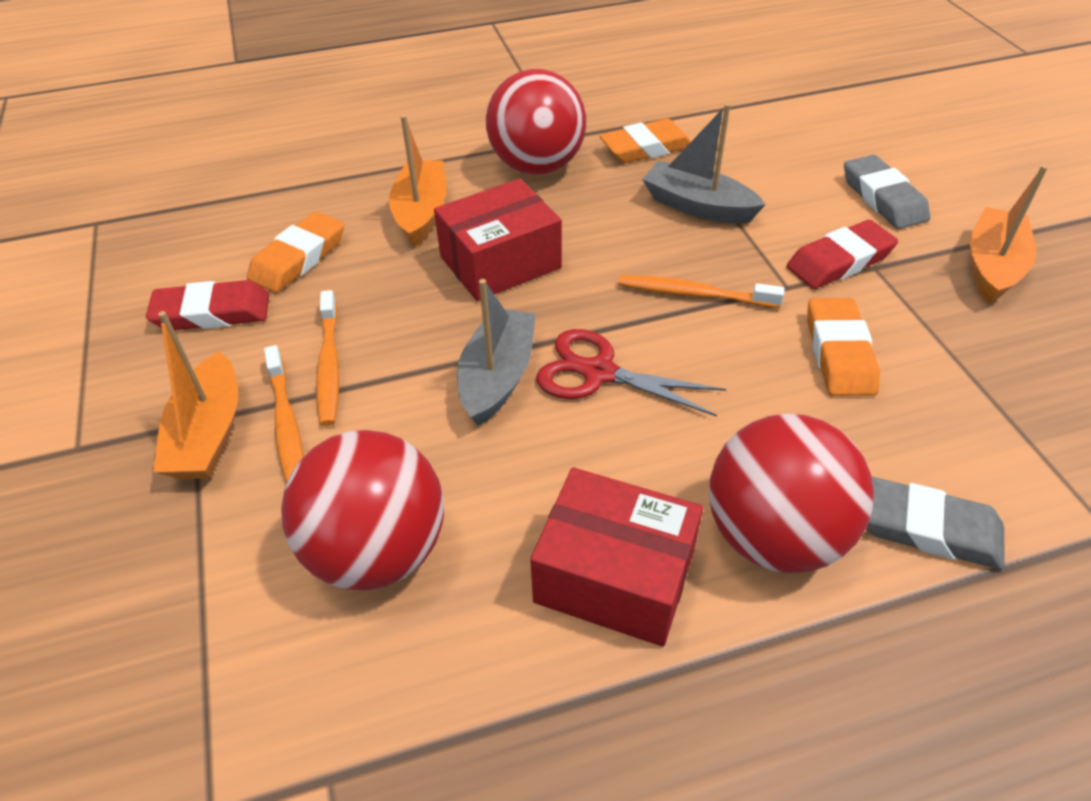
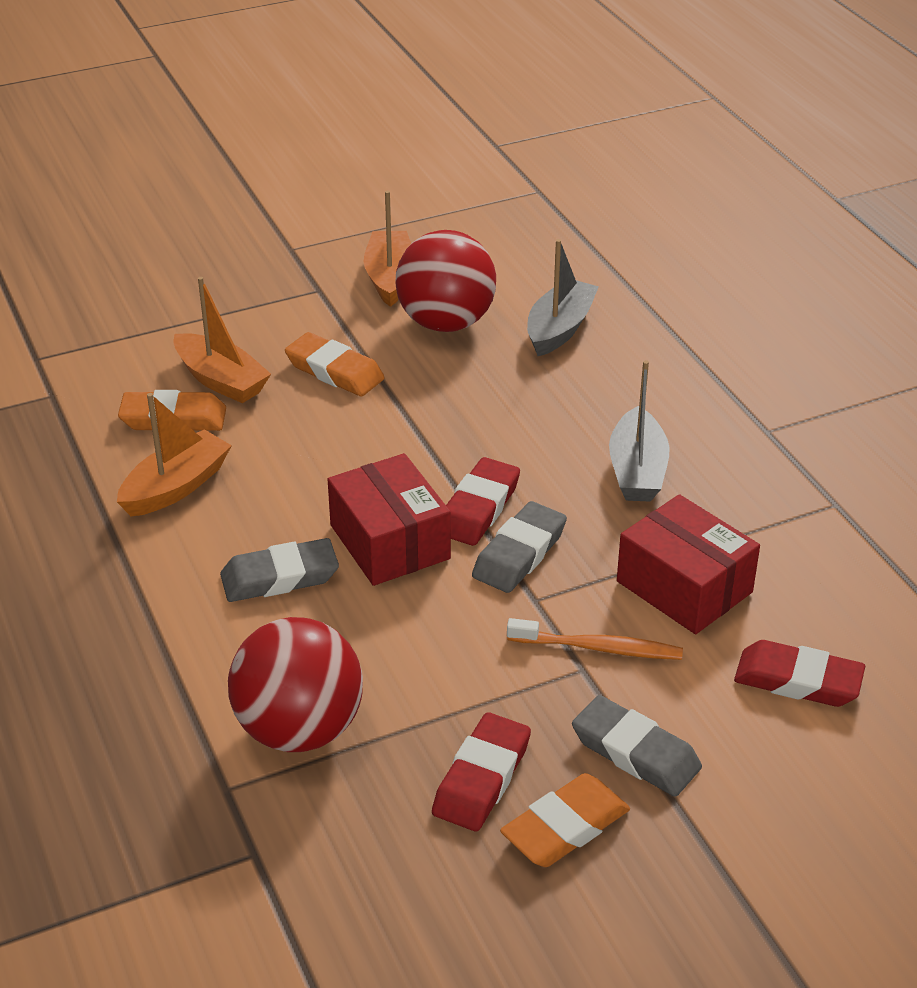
grey eraser: [844,155,930,229] [867,476,1005,570] = 2 -> [220,538,339,602] [472,501,567,593] [572,695,702,797] = 3
orange toothbrush: [264,345,304,484] [316,290,339,426] [618,275,785,308] = 3 -> [507,618,683,660] = 1
red ball: [281,430,444,590] [486,69,586,175] [709,414,874,573] = 3 -> [228,617,363,752] [395,230,496,332] = 2
red eraser: [146,280,269,330] [787,220,898,289] = 2 -> [432,712,531,831] [446,457,520,546] [734,640,865,707] = 3
red scissors: [536,329,726,417] = 1 -> none = 0

